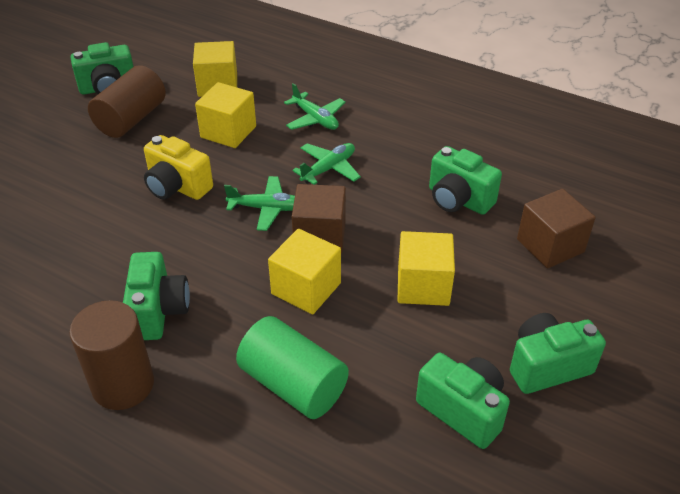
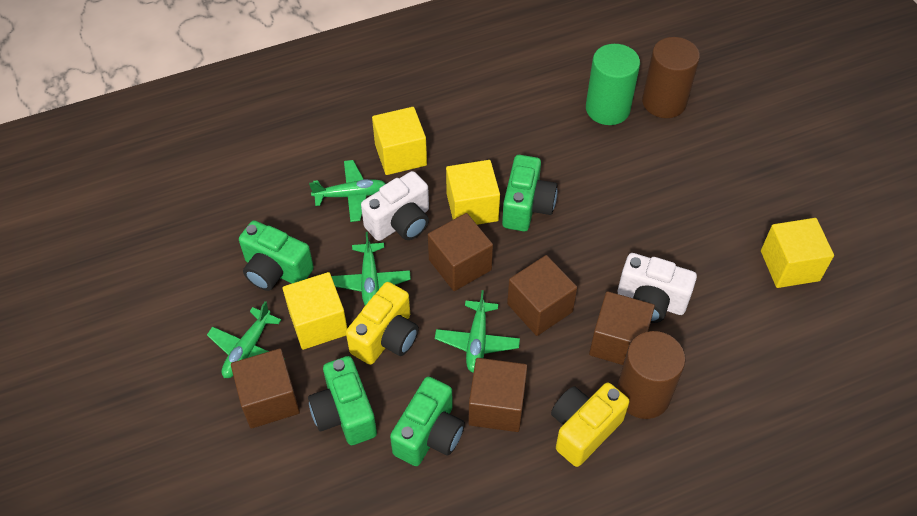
brown cube: [292,184,346,253] [517,189,596,268] = 2 -> [231,348,300,428] [428,213,493,291] [469,358,528,432] [507,255,577,336] [589,291,655,365] = 5
green camera: [71,42,134,94] [123,252,190,340] [416,353,510,449] [429,146,502,215] [510,313,606,394] = 5 -> [239,221,314,291] [308,356,377,445] [390,377,465,466] [502,155,557,231] = 4
green plane: [224,176,295,231] [284,83,346,130] [292,143,361,185] = 3 -> [207,301,285,378] [309,160,385,222] [331,232,411,305] [435,290,520,373] = 4
white camera: none = 0 -> [361,171,429,241] [618,253,697,323] = 2
yellow camera: [144,135,213,200] = 1 -> [346,282,419,365] [551,383,630,467] = 2

